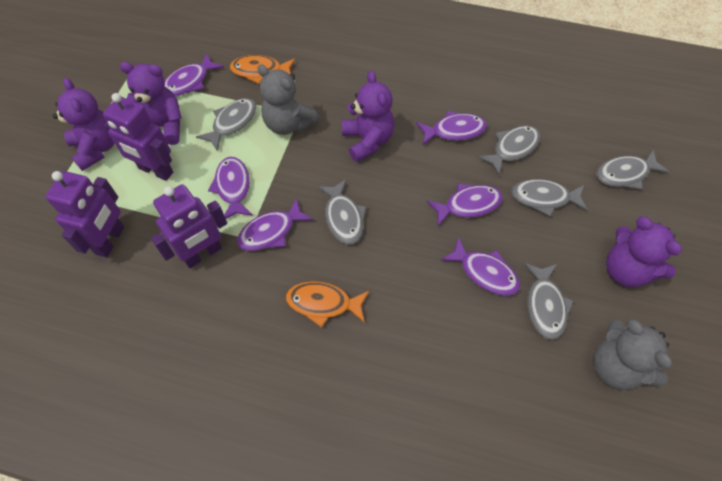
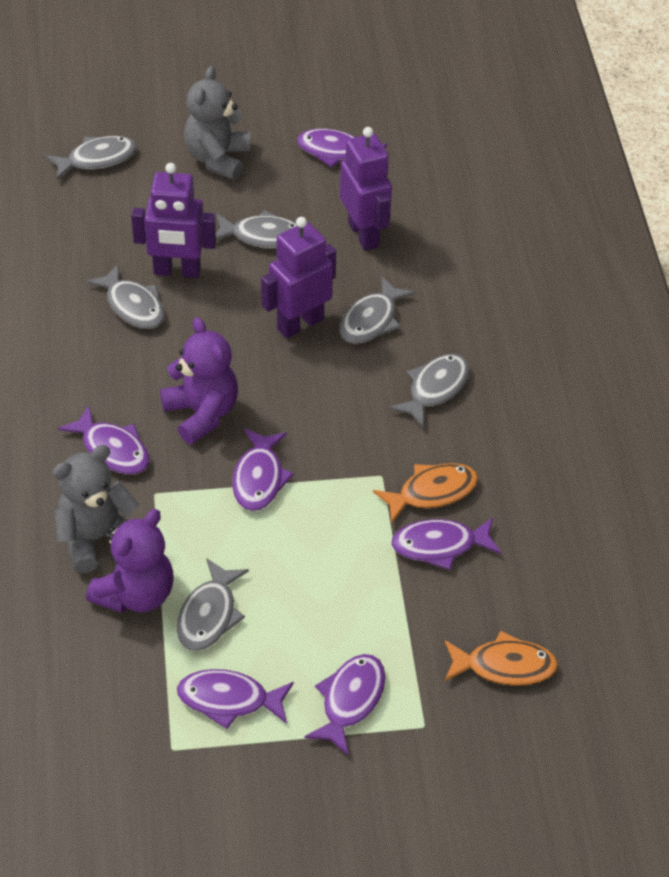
purple teddy bear: [53,78,115,171] [120,62,182,145] [342,71,394,162] [606,217,682,287] = 4 -> [86,509,174,613] [160,317,238,444] = 2

